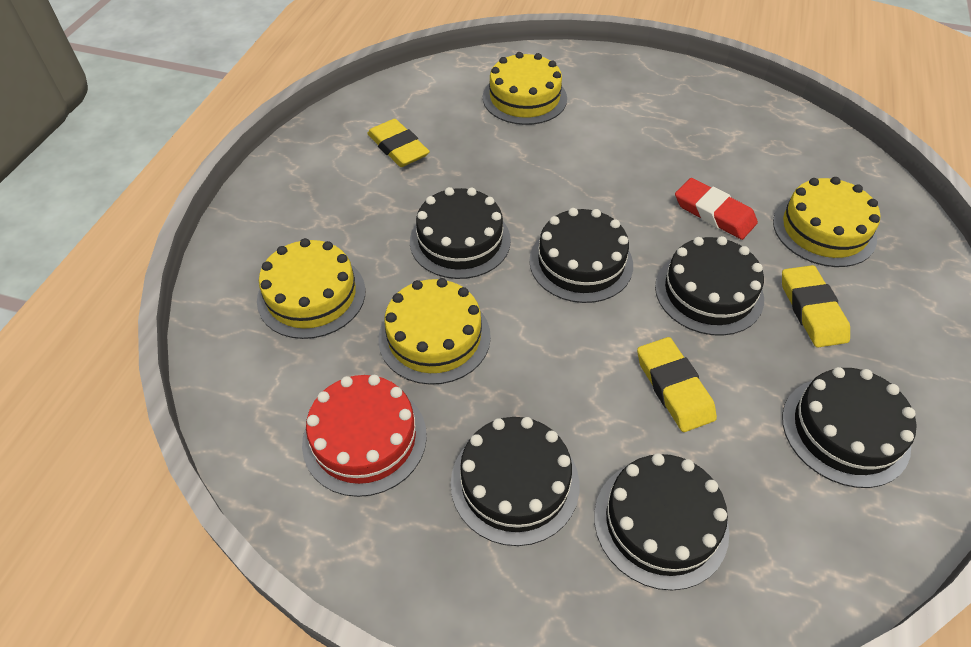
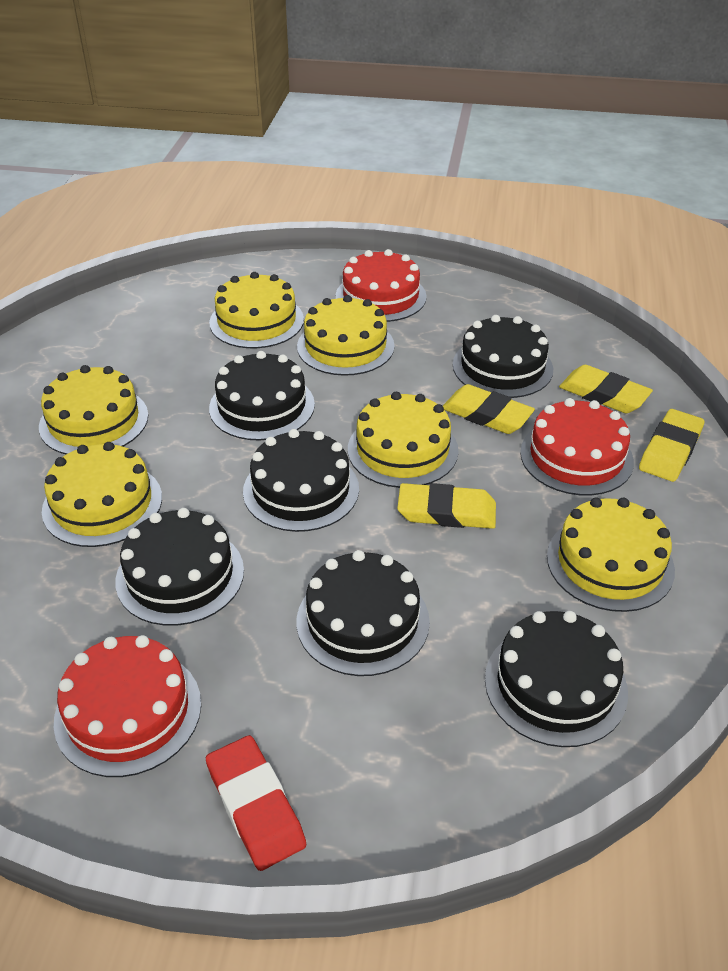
red cake: [302,375,427,497] = 1 -> [54,635,201,777] [336,249,427,322] [520,398,634,496] = 3
yellow cake: [257,238,365,339] [378,278,491,385] [483,52,567,125] [773,177,880,267] = 4 -> [39,365,148,454] [42,442,162,547] [209,272,304,348] [297,295,395,376] [348,392,459,488] [547,497,675,612] = 6
yellow eraser: [367,119,430,167] [637,337,717,432] [782,265,850,347] = 3 -> [397,483,496,529] [443,384,535,434] [559,365,653,413] [639,409,705,482] = 4

